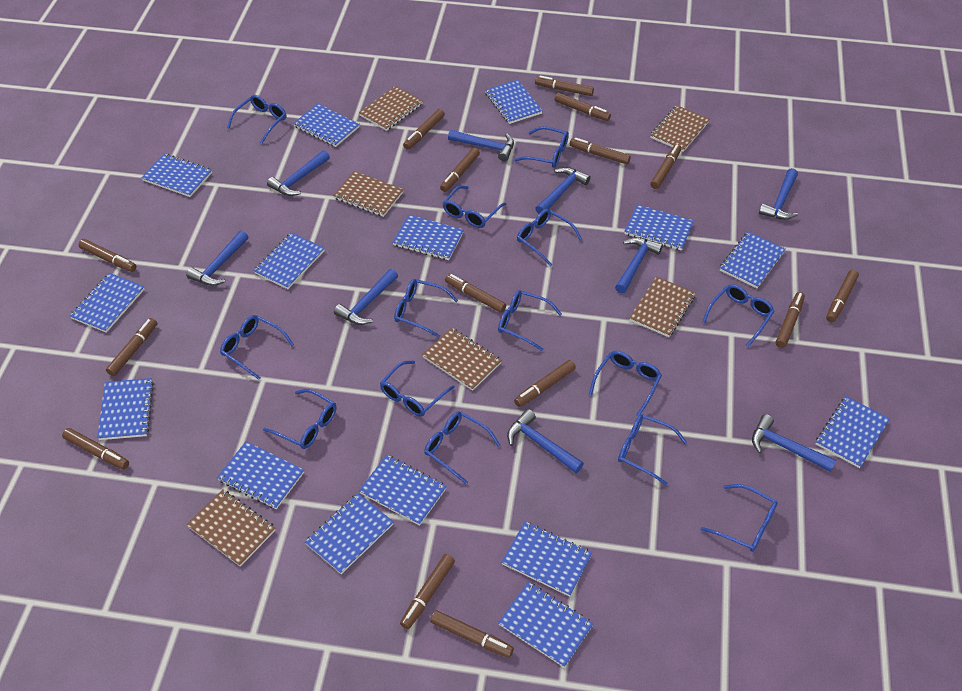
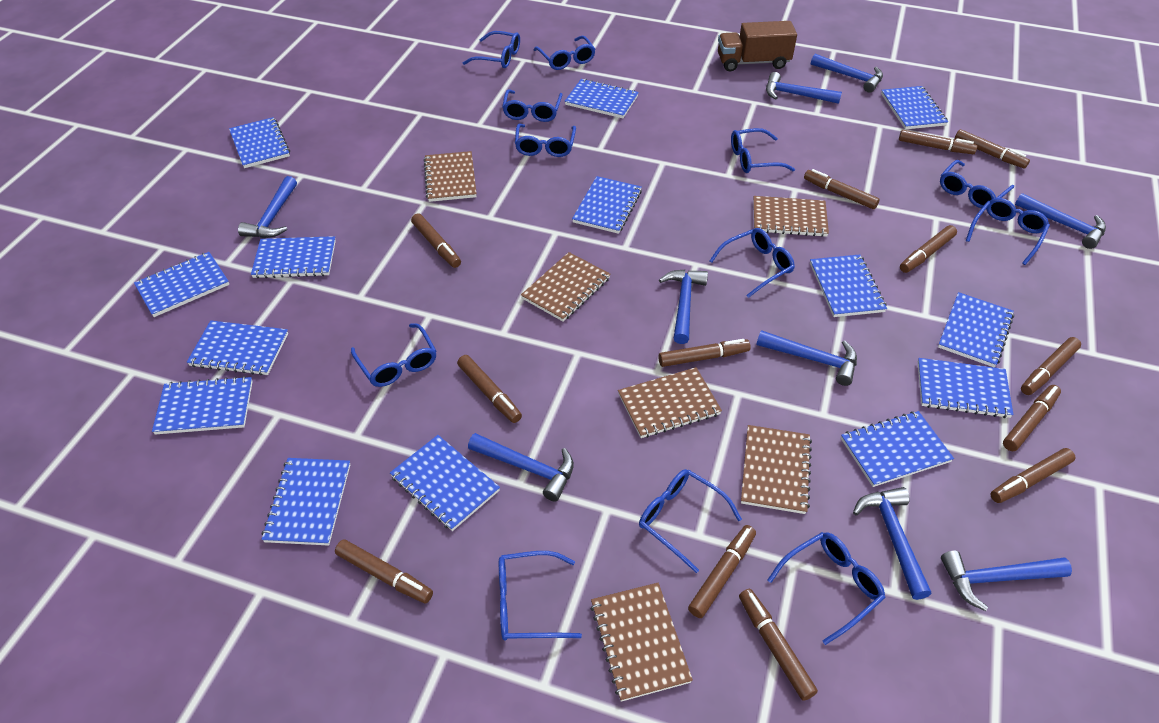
blue glasses: [220,315,294,380] [227,95,287,144] [263,389,336,449] [380,360,455,417] [394,279,458,338] [424,411,501,484] [443,185,506,228] [498,290,562,351] [514,126,569,168] [517,209,582,267] [589,351,662,416] [618,414,687,485] [701,484,778,552] [702,284,775,347] = 14 -> [351,323,436,387] [463,31,520,68] [499,551,582,641] [502,89,563,122] [515,124,576,157] [534,36,595,70] [639,469,742,573] [710,228,795,298] [731,128,795,173] [767,532,886,645] [940,160,1014,208] [966,198,1050,265] = 12
blue notebook: [70,273,145,333] [97,378,154,440] [141,154,212,197] [217,441,304,509] [254,232,325,289] [293,103,360,147] [305,493,394,574] [359,455,447,526] [392,215,464,260] [485,80,543,124] [498,582,594,668] [502,522,592,597] [624,205,694,251] [720,232,786,288] [816,396,890,468] = 15 -> [134,252,229,317] [152,376,253,435] [187,321,288,375] [229,117,290,168] [251,236,336,278] [261,458,350,546] [390,435,500,531] [565,79,639,118] [572,176,642,234] [810,254,887,317] [841,411,954,487] [881,86,948,129] [918,358,1014,418] [938,292,1014,368] = 14
brown marker: [62,428,129,469] [79,239,137,272] [106,318,157,376] [400,554,455,629] [403,109,445,150] [430,610,514,658] [440,148,480,192] [445,274,506,313] [514,360,576,407] [535,76,594,96] [555,93,611,121] [570,138,631,164] [650,144,681,189] [776,292,805,348] [826,270,859,322] = 15 -> [335,540,433,603] [411,213,461,268] [457,355,522,423] [658,339,750,367] [688,525,756,618] [739,589,818,701] [804,169,880,209] [899,130,977,154] [900,225,957,273] [955,129,1030,169] [991,448,1075,503] [1003,385,1061,451] [1021,337,1081,395] = 13
brown truck: none = 0 -> [718,21,797,72] = 1

